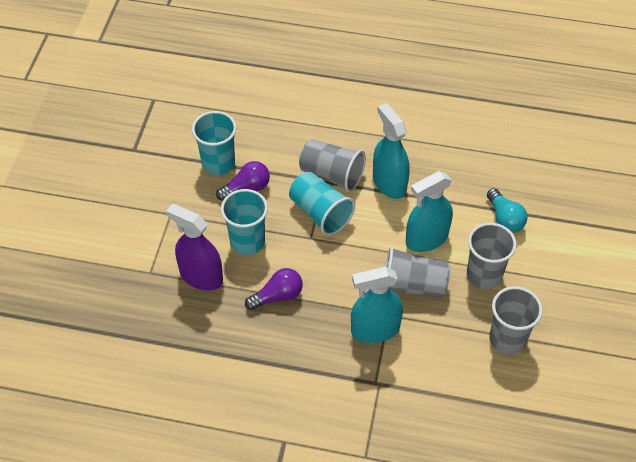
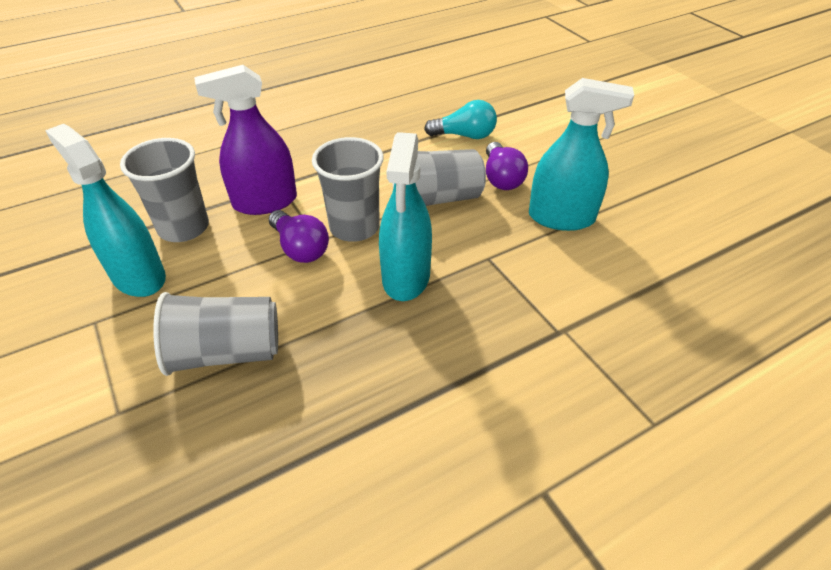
turquoise cup: [192,111,236,175] [221,189,268,255] [289,172,355,235] = 3 -> none = 0

